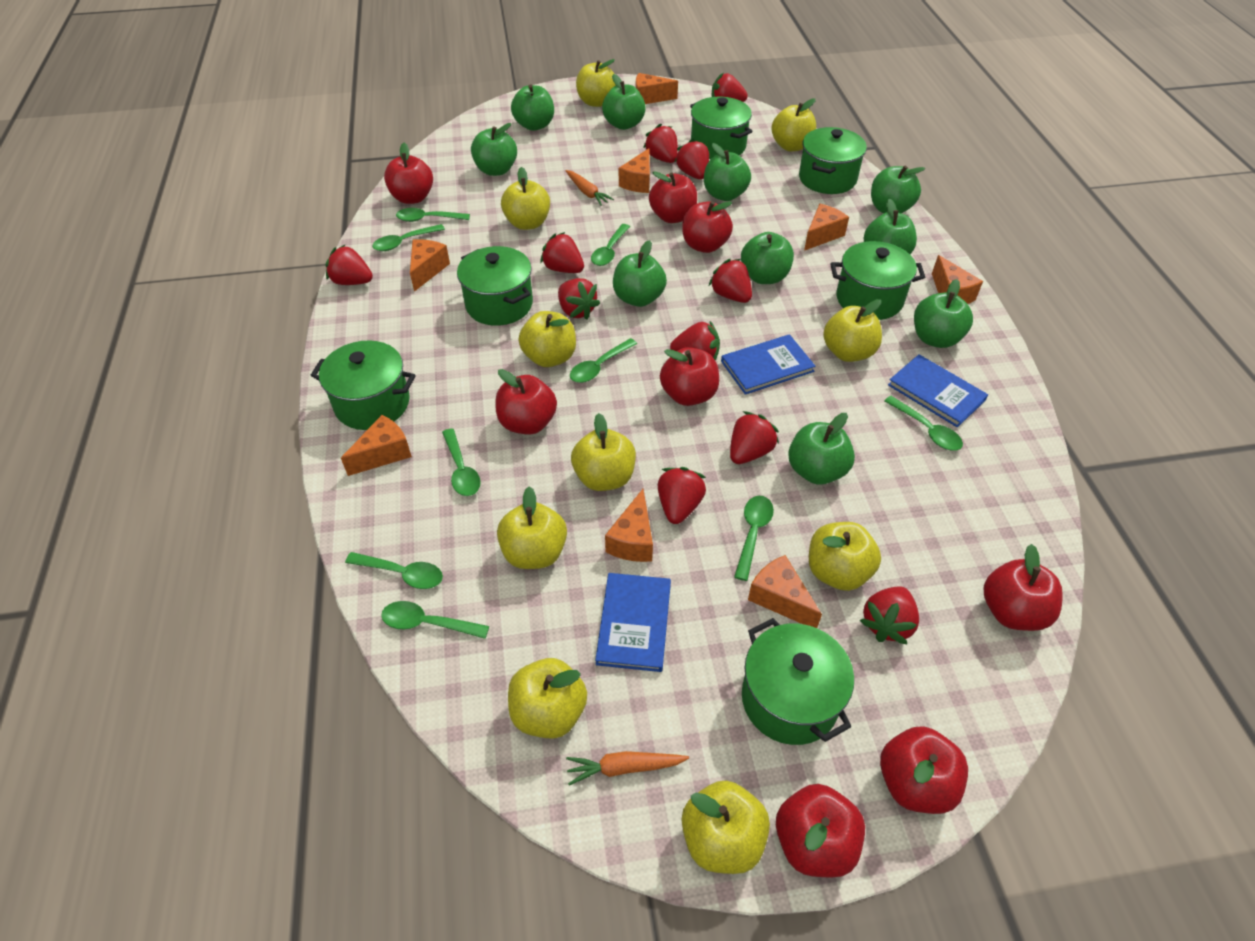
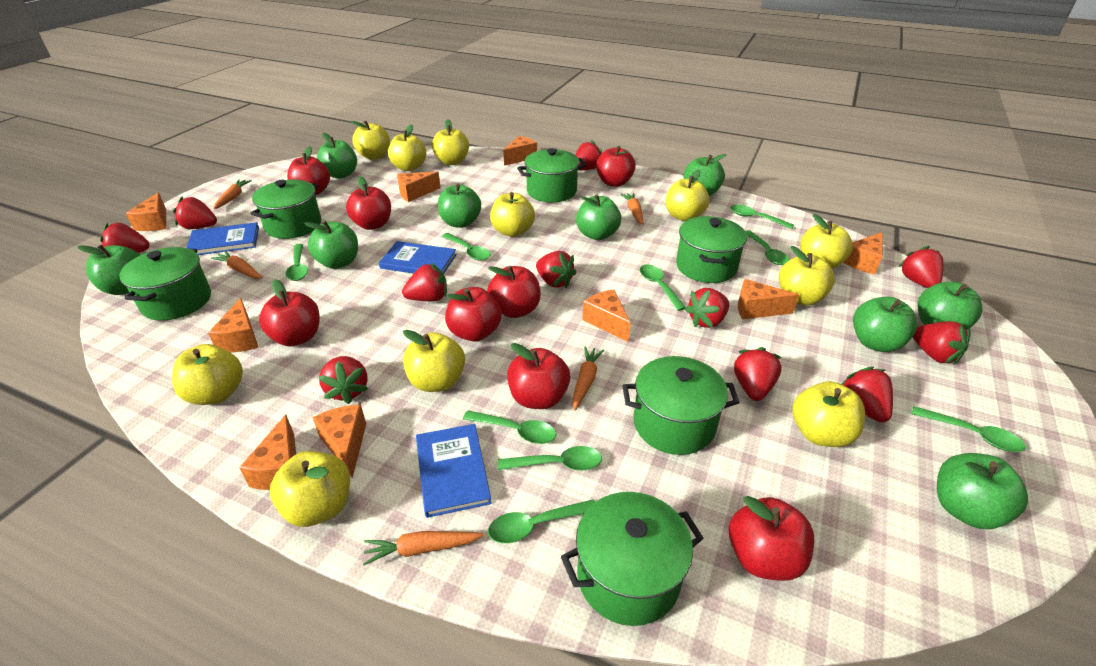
green apple: [471,123,517,176] [511,84,554,131] [602,74,646,130] [613,240,667,307] [704,143,751,201] [741,232,794,284] [788,413,855,485] [864,199,917,254] [871,165,925,214] [914,279,973,348] = 10 -> [77,245,140,295] [304,221,358,269] [317,133,357,179] [438,184,481,228] [576,194,621,240] [683,154,726,196] [853,297,917,352] [918,282,982,330] [937,453,1028,529] = 9
orange carrot: [566,170,614,206] [566,751,689,785] = 2 -> [211,251,263,279] [214,180,252,209] [363,531,484,565] [572,346,604,411] [621,193,643,225] = 5
orange cheese: [341,415,412,476] [410,239,450,292] [605,489,653,562] [619,148,650,193] [636,73,678,104] [748,555,822,628] [804,204,849,251] [932,255,983,304] = 8 -> [126,193,166,231] [208,298,259,353] [239,415,296,490] [312,404,366,478] [397,171,441,202] [503,136,537,166] [582,289,631,342] [738,279,799,319] [843,232,883,274] = 9
yellow apple: [497,487,567,569] [501,167,550,230] [508,658,587,739] [519,311,576,367] [571,413,636,491] [576,59,616,107] [682,780,770,874] [771,98,816,151] [809,522,881,591] [823,299,882,362] = 10 -> [172,344,243,405] [270,451,350,527] [351,121,390,160] [388,124,426,171] [403,330,465,392] [432,119,469,165] [490,192,535,237] [666,169,709,221] [779,246,835,306] [793,381,865,447] [800,214,853,269] = 11

